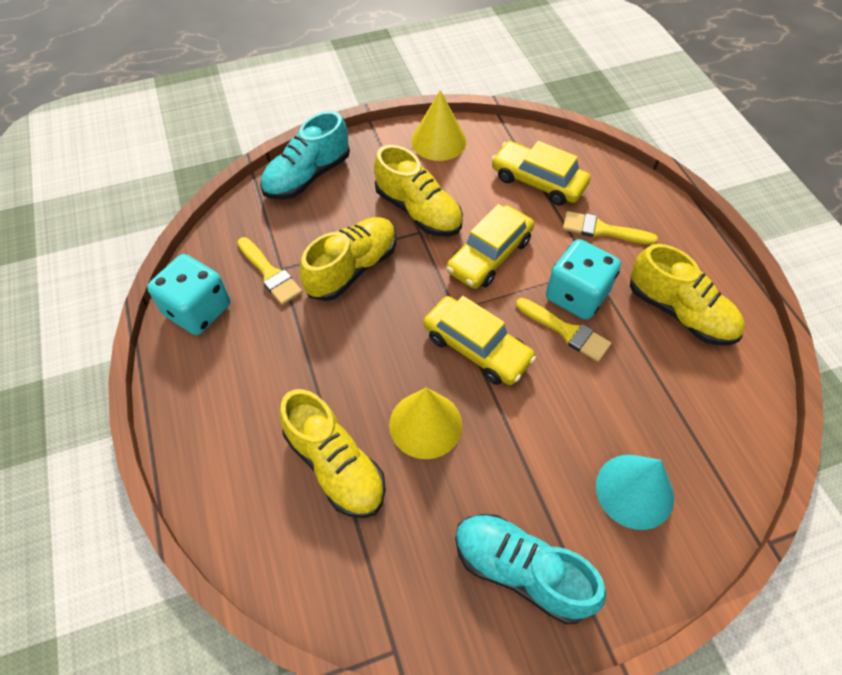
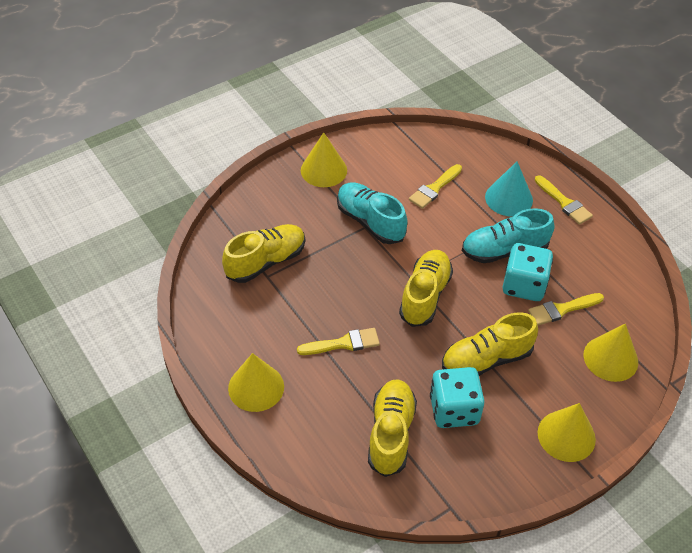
yellow brush: [238,237,302,305] [516,298,611,362] [563,211,658,245] = 3 -> [297,328,380,355] [409,164,462,209] [528,293,604,325] [535,175,593,225] = 4
yellow car: [423,296,536,385] [447,204,534,289] [491,141,590,206] = 3 -> none = 0
yellow cone: [389,388,462,459] [411,90,466,161] = 2 -> [228,353,284,412] [301,132,347,187] [538,403,596,462] [584,324,638,382] = 4

